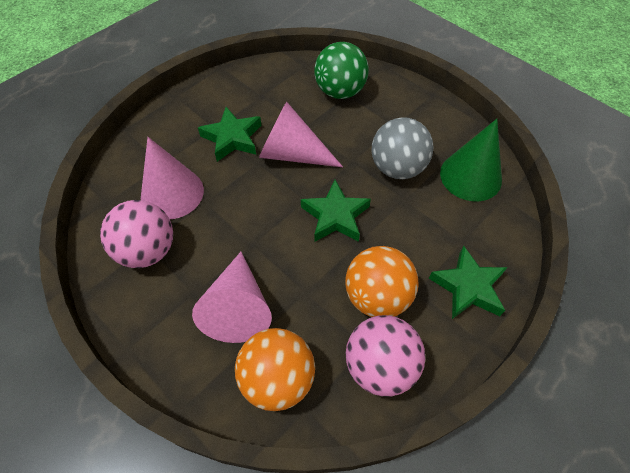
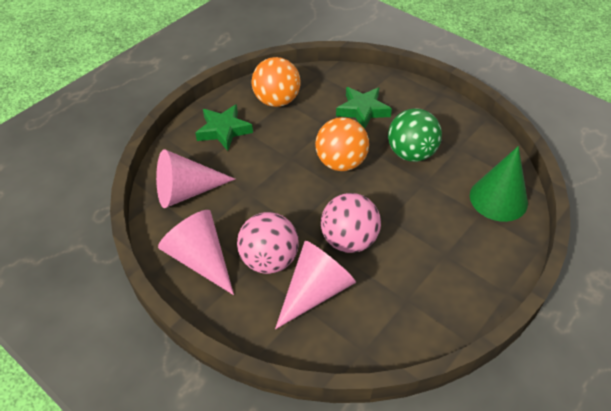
green star: [198,107,262,162] [301,180,371,242] [429,246,508,319] = 3 -> [195,104,253,151] [336,87,392,129] = 2
grey ball: [371,117,434,179] = 1 -> none = 0

